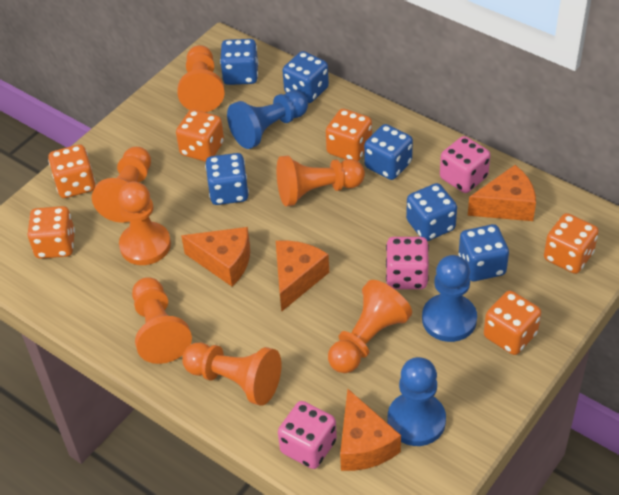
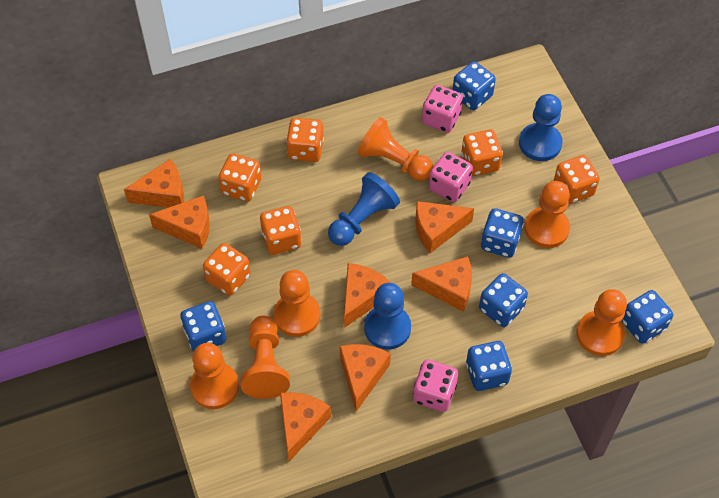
orange cheese: [181,227,250,286] [276,240,329,312] [340,389,401,471] [468,165,536,221] = 4 -> [124,159,184,208] [149,195,210,249] [280,392,331,462] [340,344,391,412] [344,263,391,328] [411,256,472,311] [415,201,474,253] = 7
orange pawn: [92,147,151,223] [118,182,171,265] [132,277,192,364] [177,45,224,112] [182,343,281,406] [277,155,365,206] [328,280,412,373] = 7 -> [190,343,239,409] [240,316,290,399] [273,270,320,337] [358,117,433,181] [525,181,570,248] [576,289,627,356] = 6

